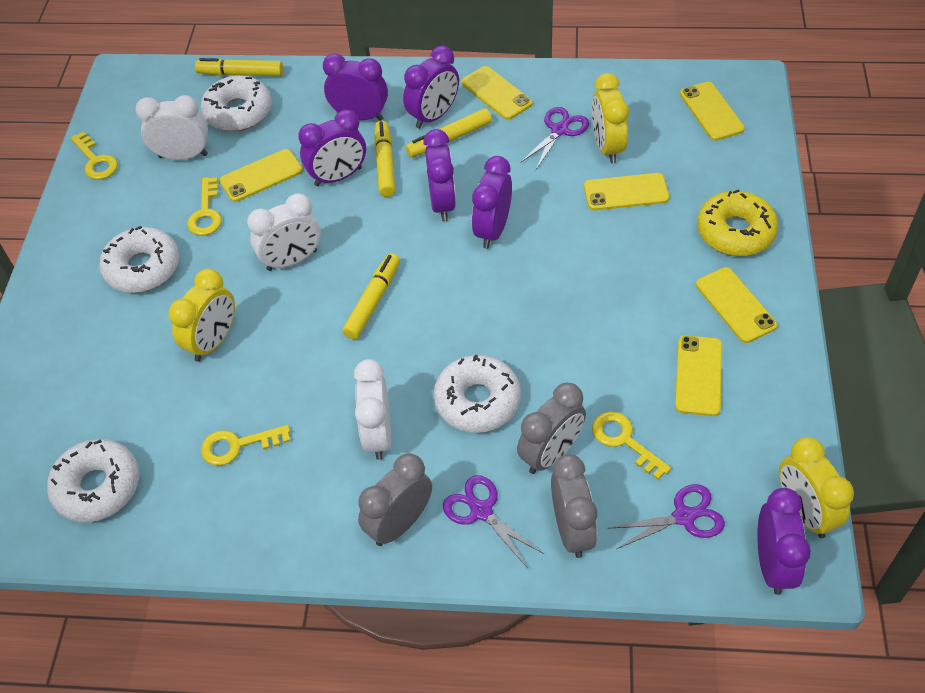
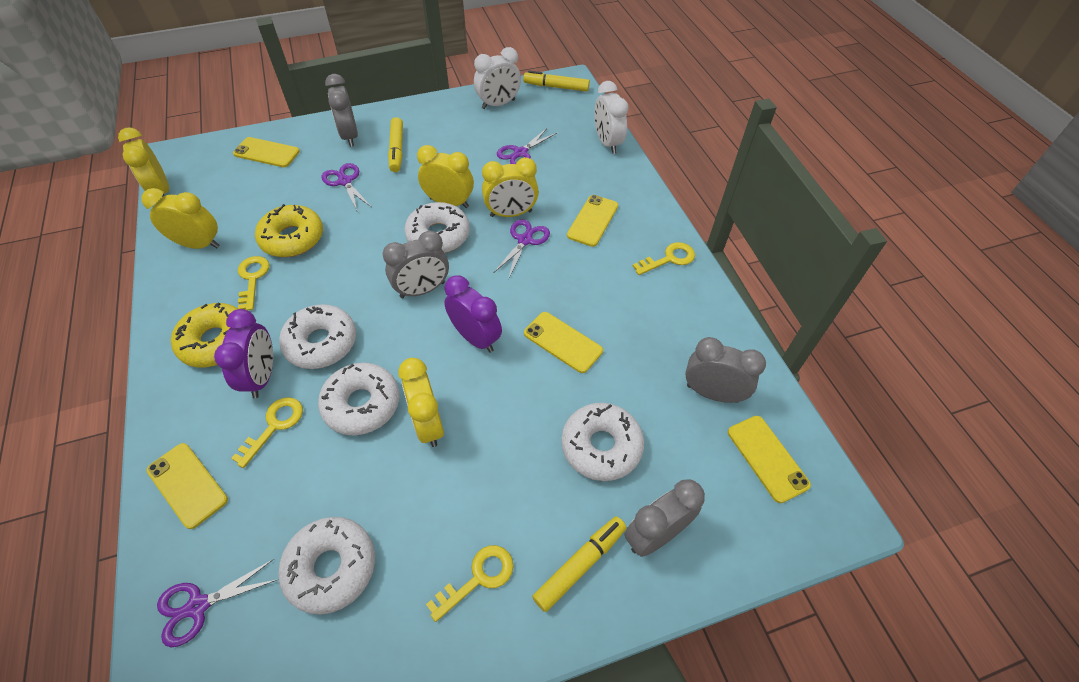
grey clock: [358,453,432,546] [517,383,586,474] [551,454,597,558] = 3 -> [325,74,358,147] [383,231,449,298] [624,479,705,557] [685,337,766,403] = 4
purple clock: [298,110,366,186] [323,53,388,121] [403,46,459,129] [423,129,456,221] [472,156,512,249] [757,488,811,595] = 6 -> [214,309,273,398] [444,275,502,353] = 2
purple scissors: [443,475,544,567] [520,107,589,170] [608,484,725,549] = 3 -> [157,559,279,647] [322,163,371,211] [494,219,550,279] [497,128,557,164] = 4
white clock: [135,95,208,160] [247,193,321,271] [354,359,391,460] = 3 -> [474,47,521,109] [594,81,629,154] = 2
white donut: [47,439,139,522] [99,226,179,293] [201,76,272,132] [434,354,521,433] = 4 -> [278,517,375,615] [279,304,356,369] [318,363,399,435] [405,202,470,253] [561,403,644,481] = 5
yellow clock: [168,269,235,362] [592,73,629,163] [779,437,854,538] = 3 -> [118,127,169,197] [141,188,220,249] [398,358,444,447] [417,145,474,208] [482,157,539,217] = 5
yellow donut: [697,190,779,256] = 1 -> [171,302,239,367] [255,204,323,257] = 2
yellow marker: [195,58,283,76] [342,253,400,340] [374,121,395,197] [406,108,492,158] = 4 -> [388,117,403,172] [523,71,590,92] [532,516,627,612] = 3
yellow phone: [219,149,303,202] [461,66,533,120] [584,173,669,211] [675,335,722,416] [680,82,745,141] [696,267,777,343] = 6 -> [147,443,228,529] [233,137,300,167] [524,312,603,373] [567,195,618,247] [728,416,811,503] = 5

